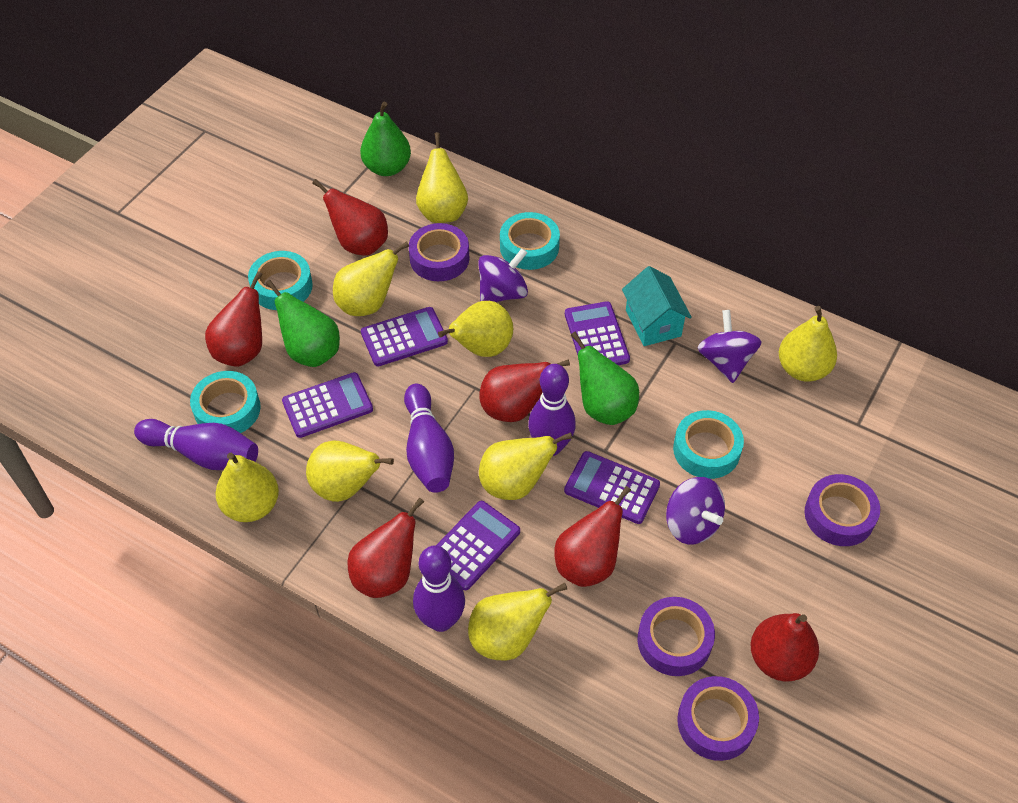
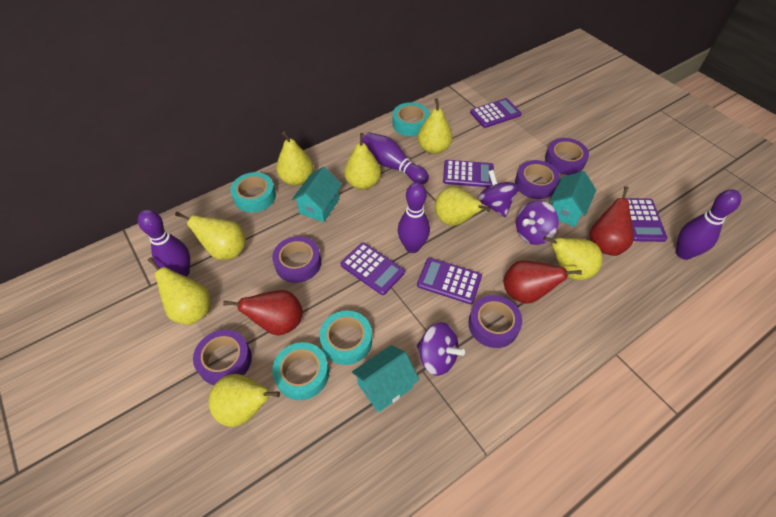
green pear: [266,280,340,367] [360,102,411,176] [571,332,639,425] = 3 -> none = 0
purple tape: [409,223,469,281] [637,597,715,676] [677,676,759,761] [804,474,880,546] = 4 -> [193,329,252,385] [272,236,321,283] [468,295,522,348] [515,160,560,199] [545,138,589,175] = 5
red pear: [205,271,263,367] [312,179,388,256] [347,497,424,598] [479,359,570,422] [554,486,631,587] [751,613,819,681] = 6 -> [223,290,303,336] [504,260,582,304] [589,186,634,256] = 3
turquoise house: [622,266,692,346] = 1 -> [292,167,342,222] [352,345,419,412] [549,171,596,227] = 3

